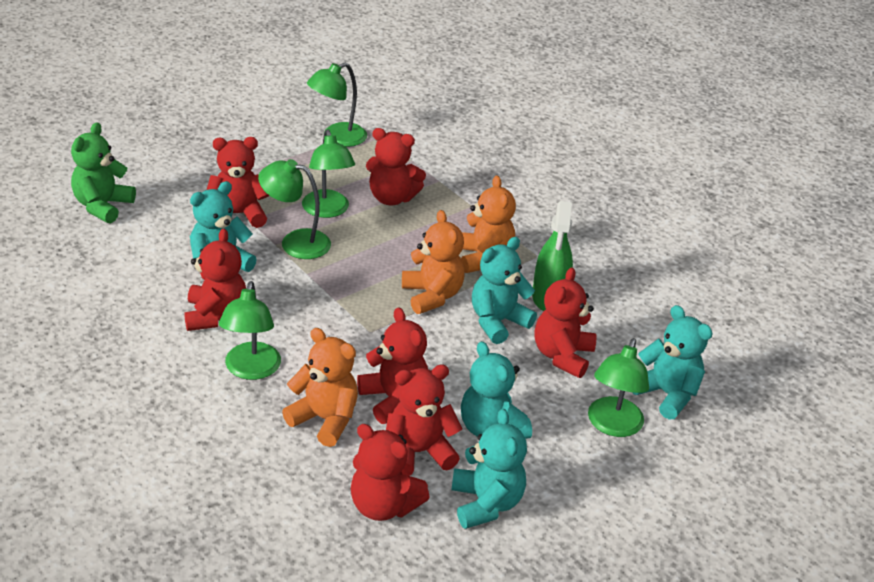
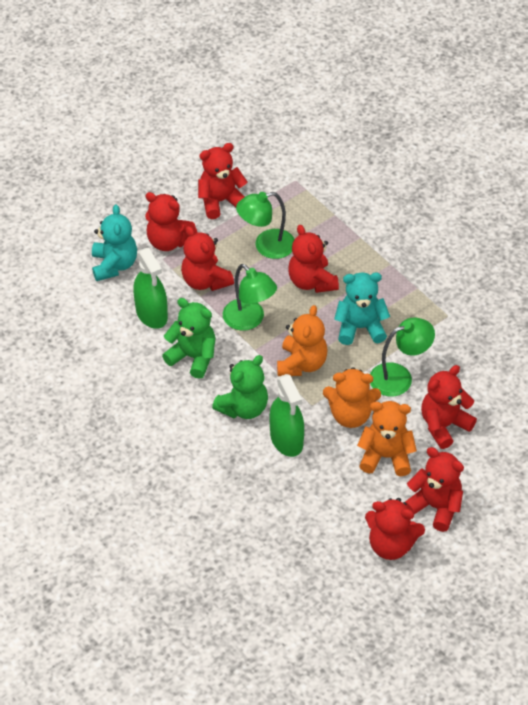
green lamp: [219,281,281,380] [258,159,331,259] [302,129,355,218] [307,63,367,147] [588,338,649,437] = 5 -> [223,264,277,331] [236,192,295,259] [370,317,435,397] = 3
green spray bottle: [532,201,573,311] = 1 -> [133,248,168,329] [270,374,304,457] = 2
green teddy bear: [71,122,136,223] = 1 -> [162,298,215,379] [212,355,268,419] = 2
turquoise teddy bear: [190,181,257,272] [451,409,527,529] [461,341,532,439] [472,237,537,344] [632,305,713,420] = 5 -> [92,204,137,281] [334,272,390,345] = 2

